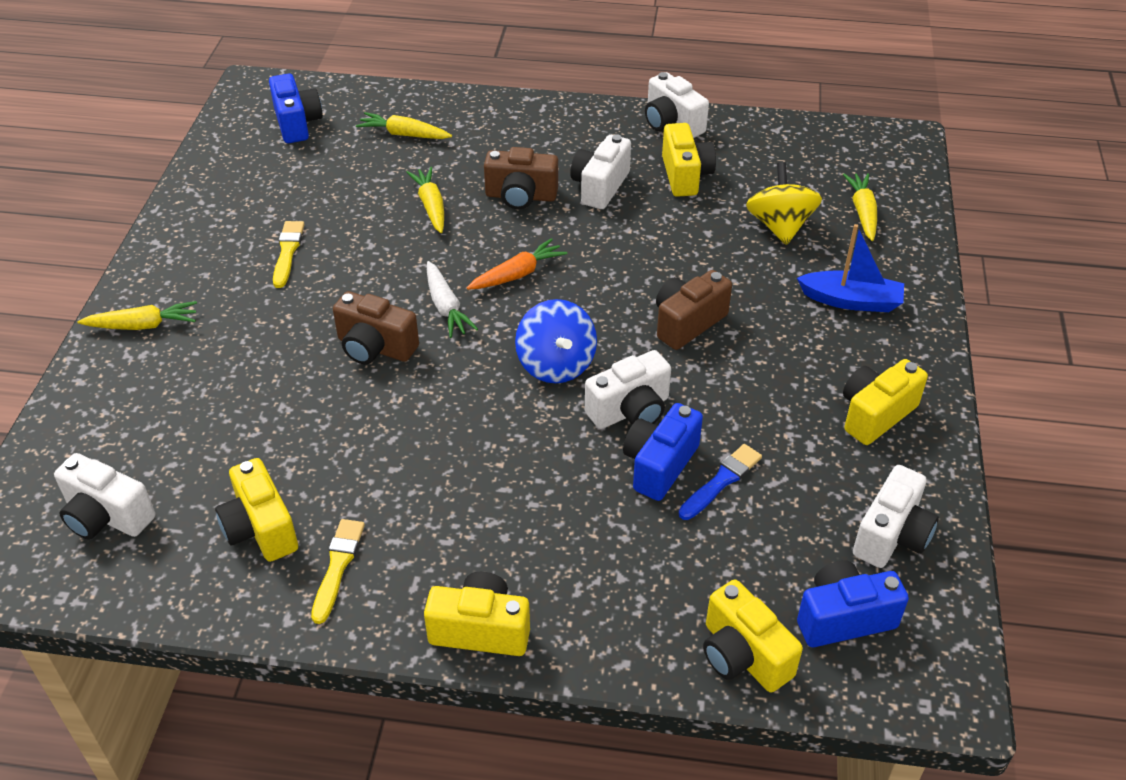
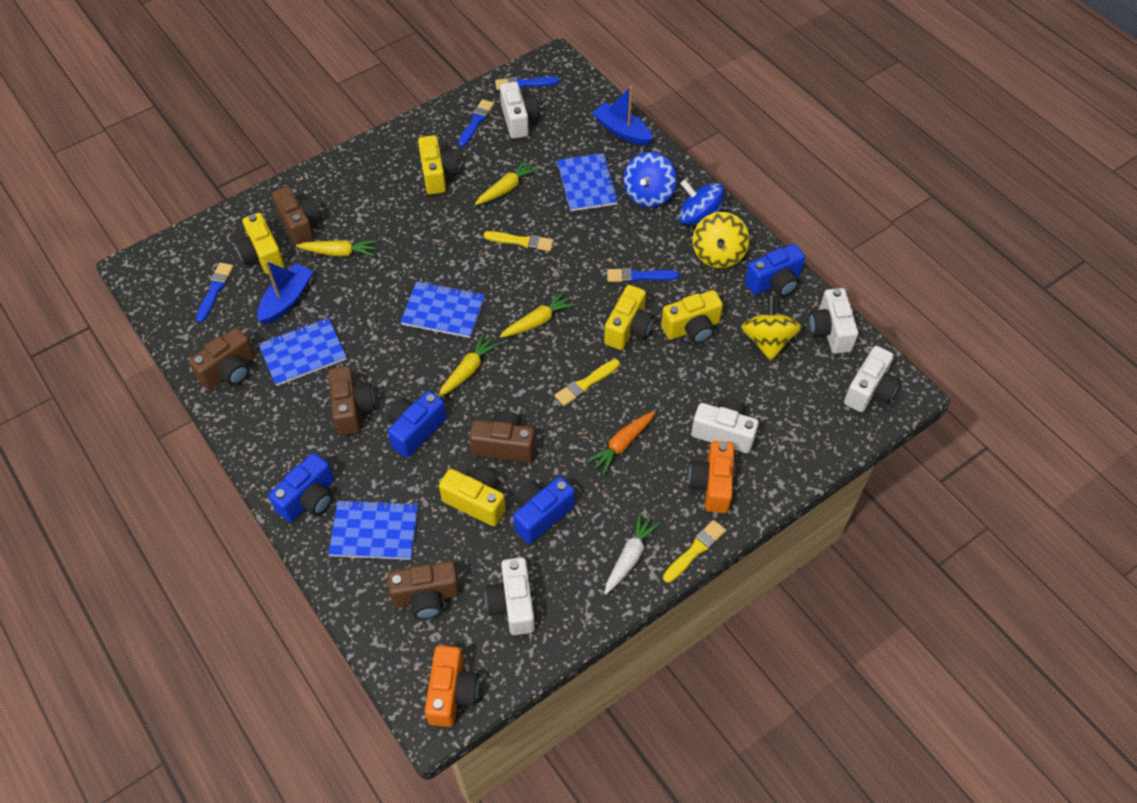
blue boat: [797,224,904,312] = 1 -> [257,261,313,324] [593,86,653,146] = 2
blue brush: [679,444,762,520] = 1 -> [196,263,234,322] [458,99,494,147] [495,77,559,90] [607,268,679,283] = 4
blue camera: [269,73,323,143] [623,403,703,501] [797,560,909,647] = 3 -> [268,453,334,522] [388,391,447,458] [513,477,575,544] [745,244,805,297] = 4
blue notebook: none = 0 -> [259,318,347,386] [328,500,418,560] [400,281,485,338] [557,153,619,211] = 4
blue spinning top: [515,299,597,383] = 1 -> [623,152,677,207] [679,180,724,225] = 2
brown camera: [333,291,419,364] [484,147,558,209] [656,270,732,350] = 3 -> [189,328,255,390] [272,186,321,246] [328,366,375,435] [387,561,460,619] [469,411,535,463] = 5
orange camera: none = 0 -> [425,645,479,727] [688,441,734,513] = 2
yellow brush: [273,221,305,288] [311,519,365,624] = 2 -> [484,231,554,252] [554,359,620,406] [663,520,726,583] = 3
yellow spinning top: [746,162,822,245] = 1 -> [693,212,750,268] [741,295,802,361] = 2

